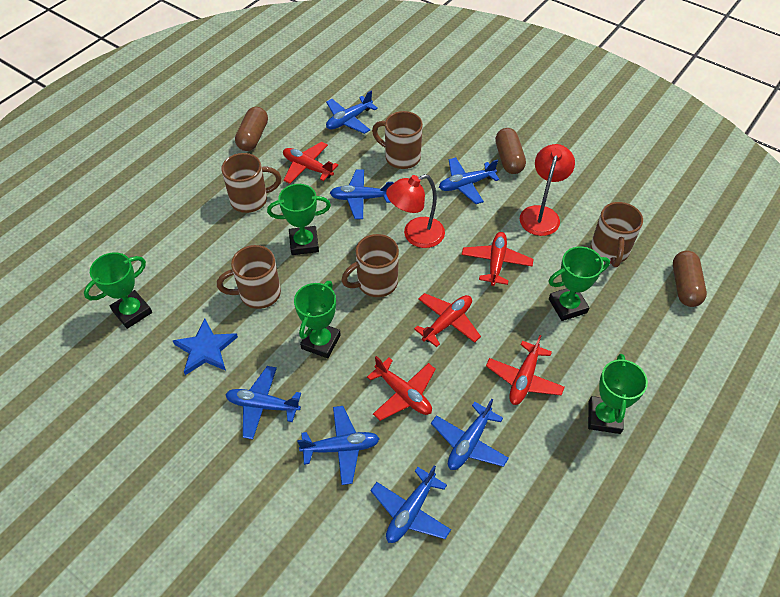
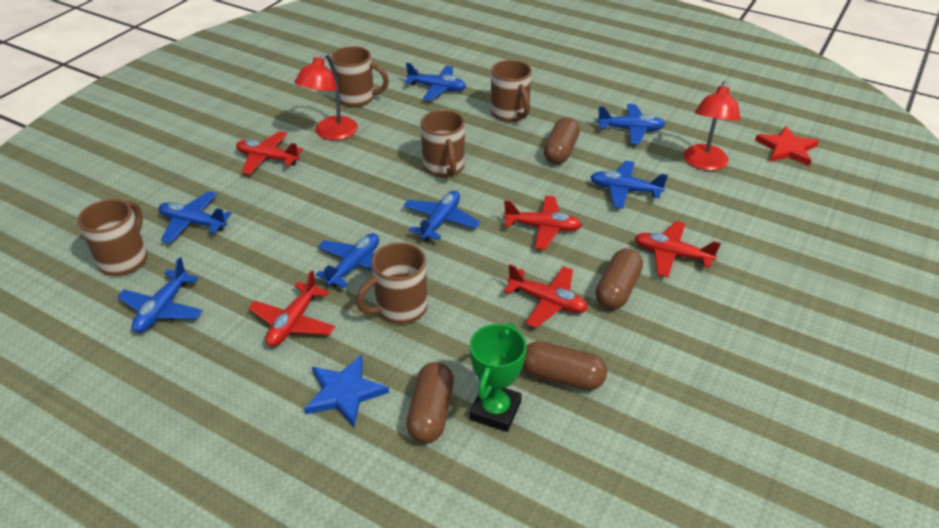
brown capsule: [235,107,268,151] [495,128,526,174] [673,251,707,307] = 3 -> [406,362,454,443] [523,341,607,390] [544,117,580,164] [595,248,643,310] = 4
green trophy: [84,252,152,329] [267,184,331,255] [294,281,341,358] [548,247,610,321] [588,354,648,434] = 5 -> [470,322,527,432] = 1
red star: none = 0 -> [755,126,819,166] = 1

